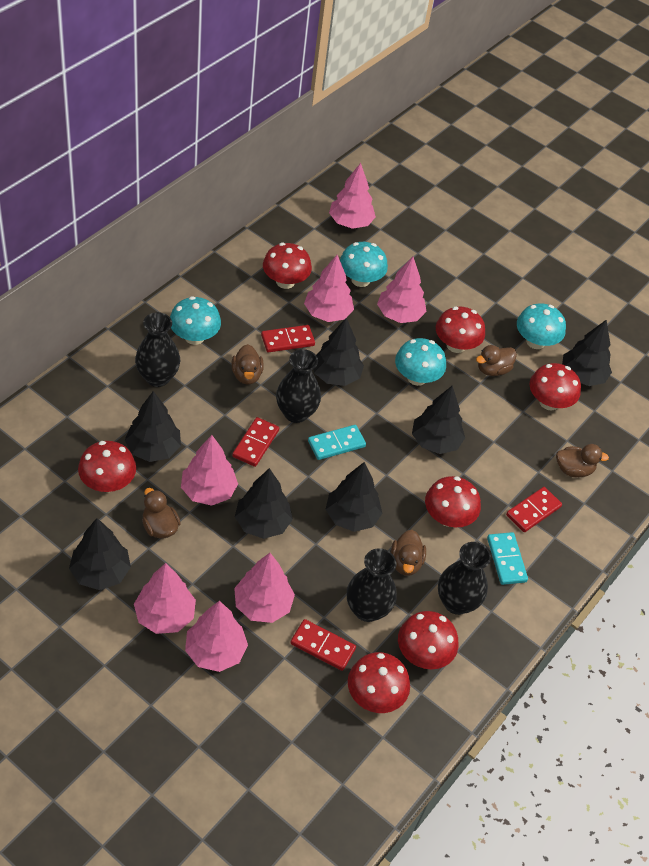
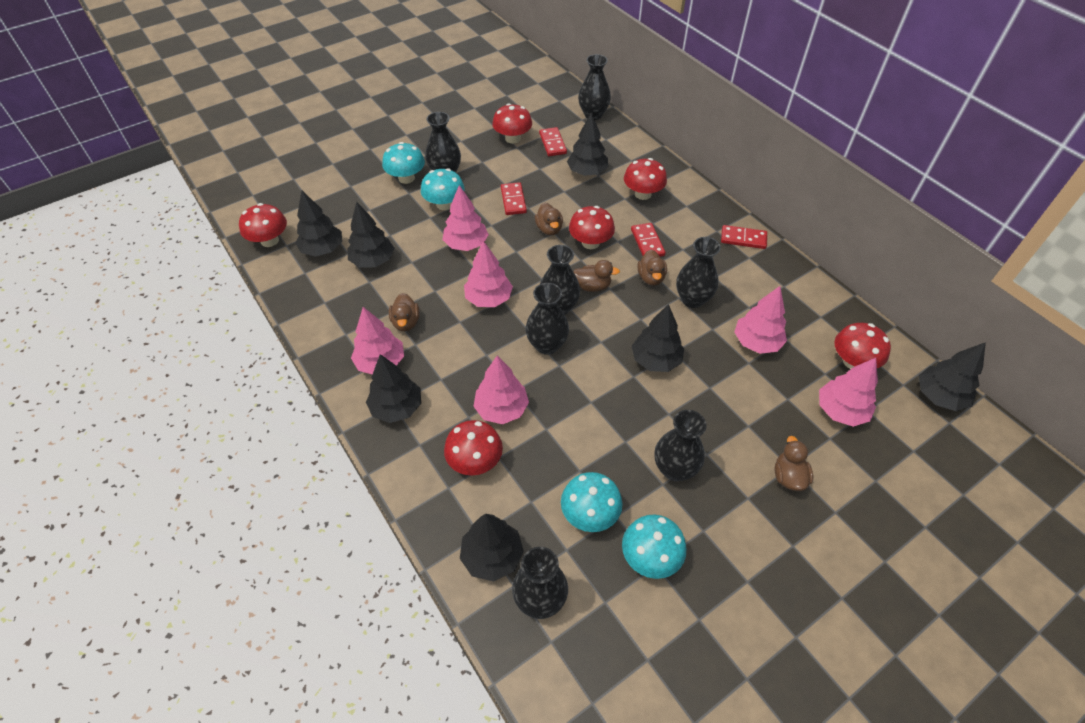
black vase: [135,312,180,387] [276,349,321,423] [347,548,397,622] [438,542,491,615] = 4 -> [425,112,461,172] [512,547,568,619] [526,283,569,355] [540,245,580,315] [578,54,611,120] [655,410,707,481] [676,237,721,308] = 7
pink tree: [134,563,196,634] [181,435,238,506] [185,601,248,672] [234,553,295,623] [304,255,354,322] [329,163,376,229] [377,257,427,323] = 7 -> [351,307,404,374] [443,185,489,251] [464,240,513,307] [473,356,529,424] [734,286,787,354] [819,358,878,427] = 6
red mushroom: [78,441,136,492] [263,243,312,289] [348,652,410,713] [398,611,458,669] [425,476,481,528] [436,307,485,353] [529,363,581,410] = 7 -> [239,203,287,247] [444,420,503,475] [492,103,532,144] [569,206,615,249] [624,158,667,200] [834,323,891,369] = 6
turquoise domino: [308,425,366,460] [487,532,528,585] = 2 -> none = 0

